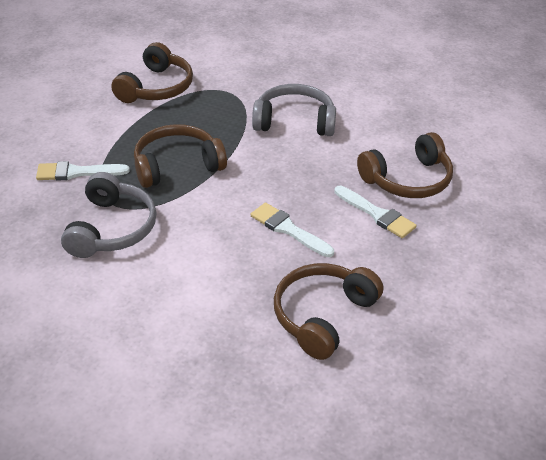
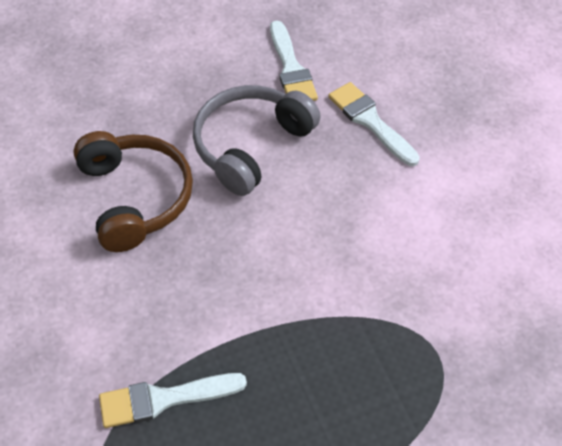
brown headphones: [111,42,193,103] [134,124,227,188] [274,263,383,360] [357,132,453,198] = 4 -> [73,131,193,252] = 1
grey headphones: [61,172,157,258] [252,84,336,136] = 2 -> [193,85,321,196] = 1

